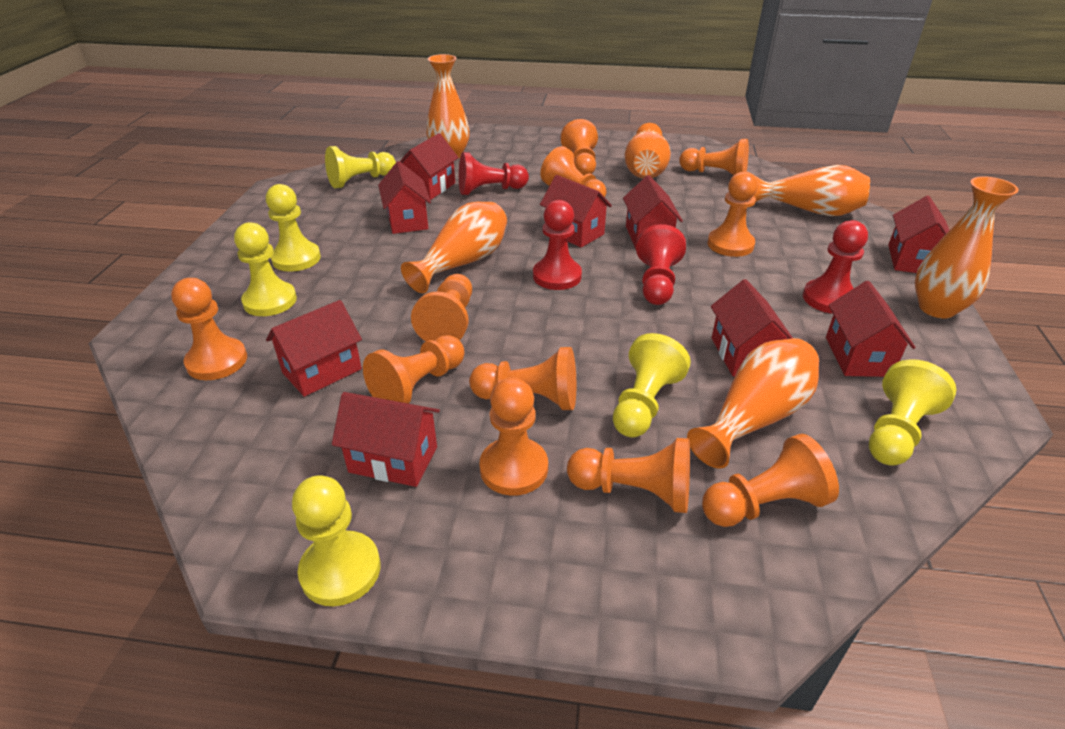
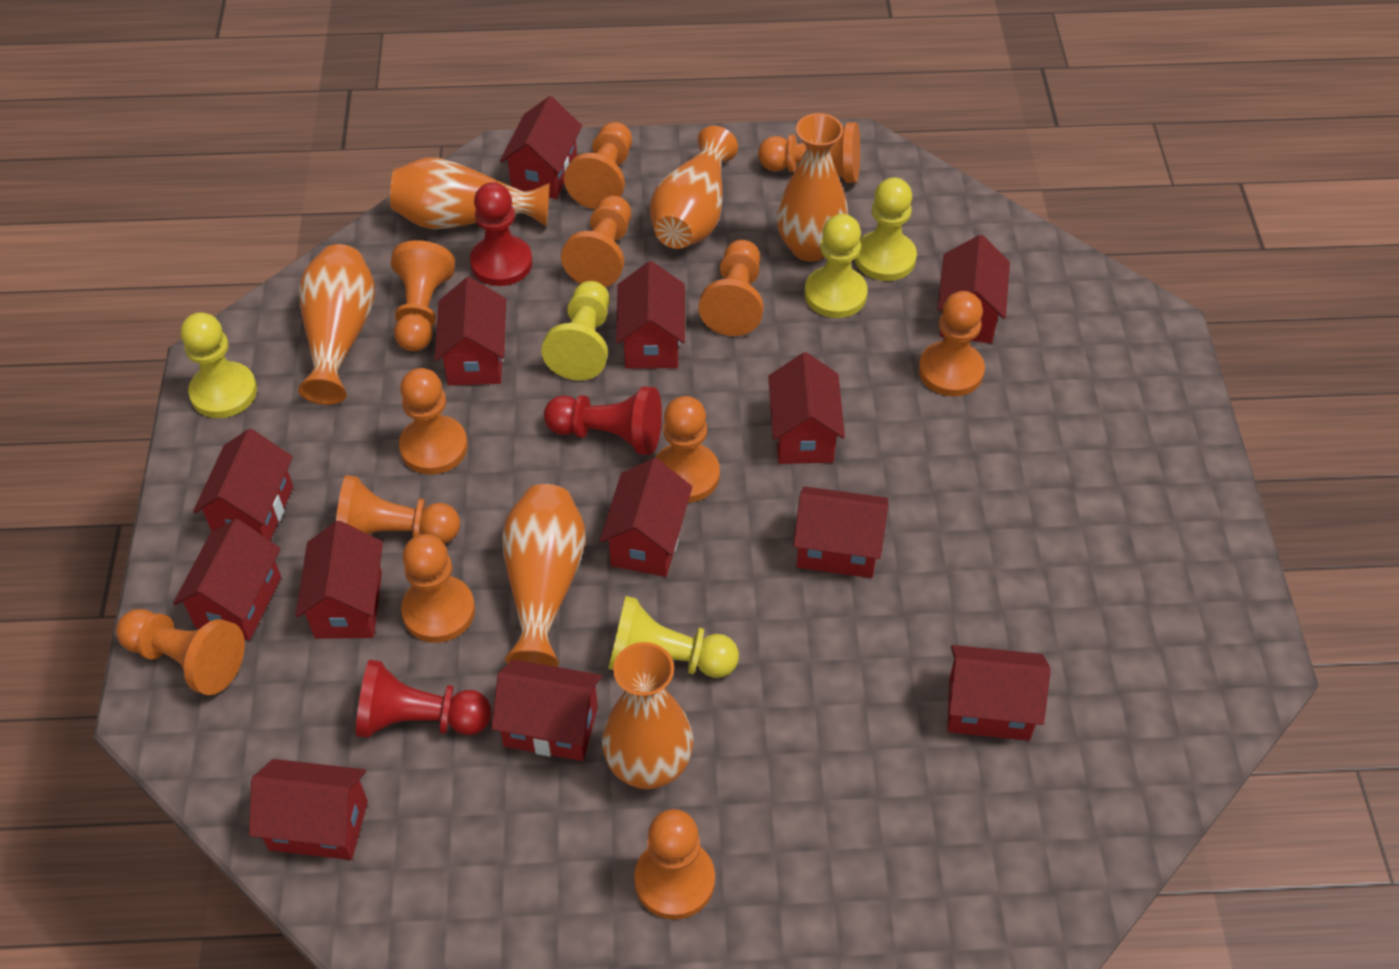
orange pawn: [171,278,247,380] [363,335,465,404] [411,274,472,342] [469,347,576,410] [479,378,548,496] [540,146,606,197] [561,119,598,175] [567,438,690,513] [679,139,749,176] [702,434,839,527] [707,171,758,257] = 11 -> [116,609,245,695] [336,475,460,544] [391,240,455,351] [399,368,468,475] [401,534,475,643] [561,195,631,287] [564,122,632,209] [634,809,715,920] [655,396,720,503] [698,240,764,336] [758,122,860,183] [919,291,985,397] = 12
red house: [266,300,362,397] [332,392,440,487] [378,161,431,234] [400,133,459,200] [540,175,612,248] [623,175,683,249] [711,279,793,377] [826,281,916,377] [888,196,949,273] = 9 -> [173,519,281,641] [193,429,293,540] [249,759,368,860] [296,521,383,639] [435,277,506,386] [491,659,602,761] [500,96,582,199] [600,458,692,577] [616,261,685,369] [768,352,845,464] [793,486,888,578] [938,235,1010,343] [948,645,1051,741] = 13
red pawn: [459,152,529,195] [533,200,582,290] [636,224,686,305] [803,220,868,314] = 4 -> [356,660,491,738] [470,182,532,286] [544,387,662,455] = 3
yellow pawn: [234,222,297,316] [266,184,321,272] [292,475,381,606] [325,146,396,188] [613,333,691,438] [869,359,957,466] = 6 -> [181,312,257,418] [541,281,610,381] [608,596,739,678] [805,214,868,318] [855,177,917,281] = 5

